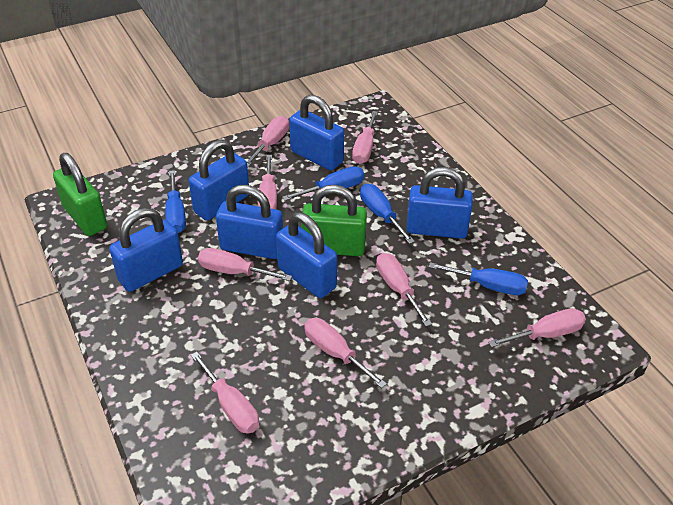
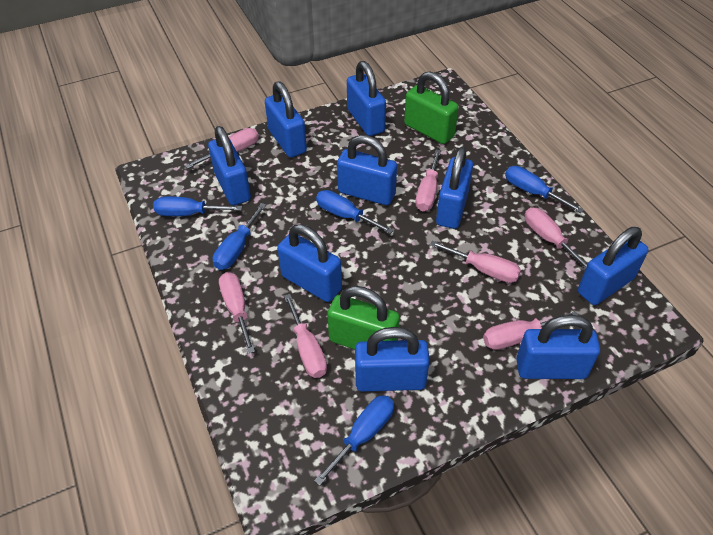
blue padlock: [109,208,183,292] [189,140,249,221] [216,185,283,259] [276,212,337,298] [289,95,344,171] [406,167,473,239] = 6 -> [208,126,251,206] [265,81,307,158] [277,224,342,302] [337,135,397,205] [347,61,386,136] [355,327,430,392] [436,147,473,229] [516,315,600,379] [578,227,649,305] = 9
blue screwdriver: [165,170,186,233] [282,166,364,201] [360,184,415,244] [429,262,528,295] = 4 -> [153,196,242,216] [213,203,266,270] [314,395,394,486] [316,190,394,234] [505,166,584,213] = 5
pink screwdriver: [191,352,259,434] [198,248,292,281] [246,116,289,167] [258,155,277,209] [304,318,387,388] [352,111,378,164] [376,253,432,327] [488,308,586,347] = 8 -> [185,128,259,169] [219,272,255,354] [284,294,327,378] [416,150,441,211] [430,241,521,283] [483,312,579,350] [525,207,587,269] = 7

